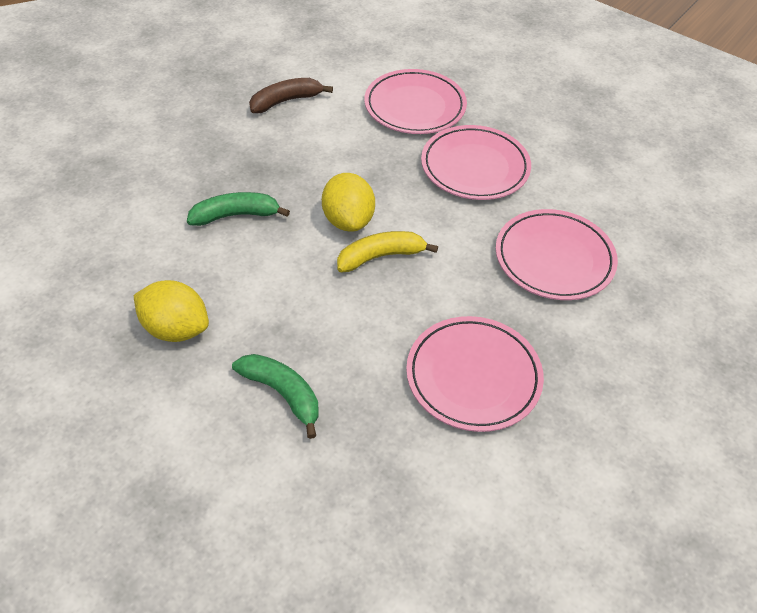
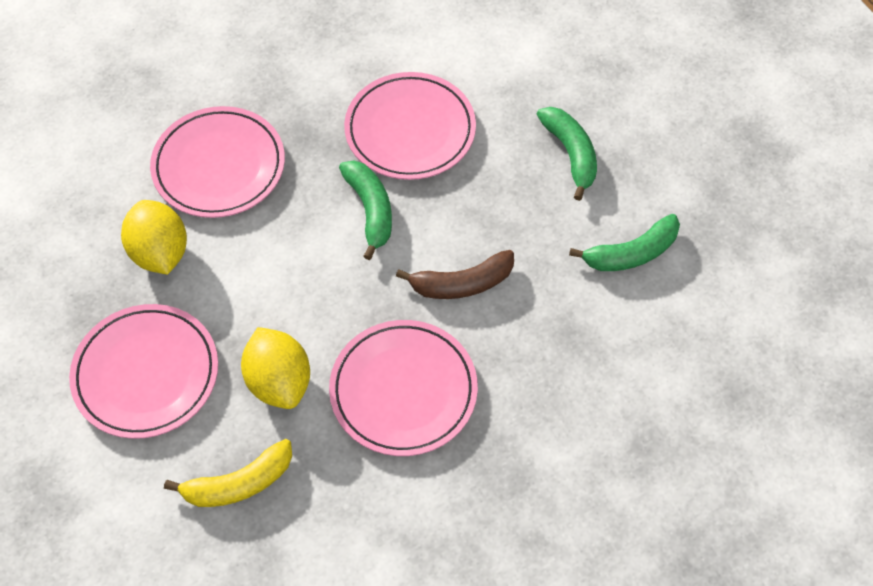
green banana: [187,192,290,226] [232,354,319,439] = 2 -> [339,160,392,260] [537,107,597,201] [569,214,680,271] = 3

